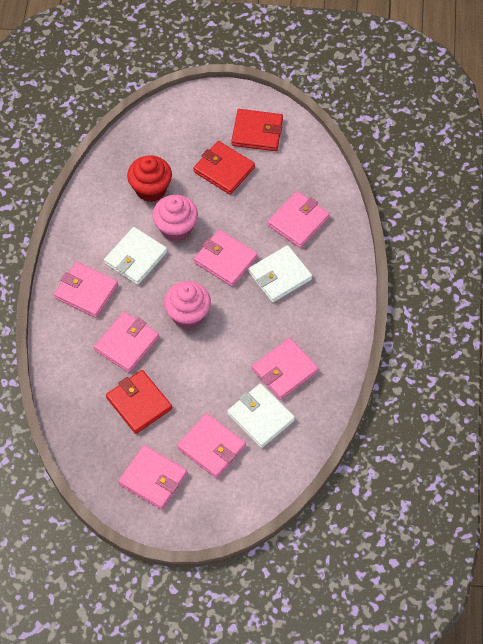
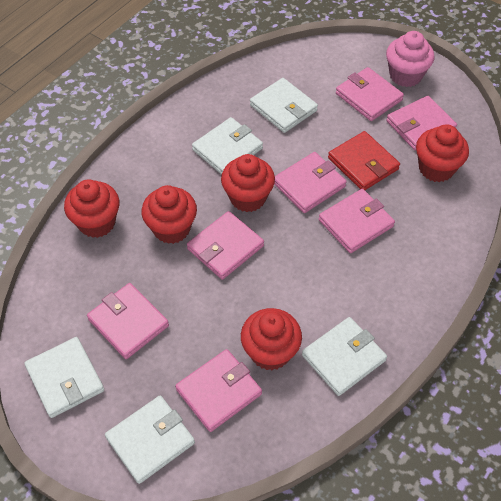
pink cupcake: [152,195,198,242] [164,281,211,329] = 2 -> [386,31,435,87] = 1
red cupcake: [127,155,172,202] = 1 -> [64,179,119,238] [141,185,197,244] [221,154,275,212] [241,308,302,370] [416,124,469,182] = 5
red wallet: [106,370,172,434] [193,141,255,195] [231,109,283,151] = 3 -> [328,131,400,190] = 1
white wallet: [104,227,167,285] [227,383,295,448] [248,245,312,302] = 3 -> [24,337,104,418] [105,395,195,484] [192,117,263,175] [250,78,318,133] [302,317,387,396] = 5

